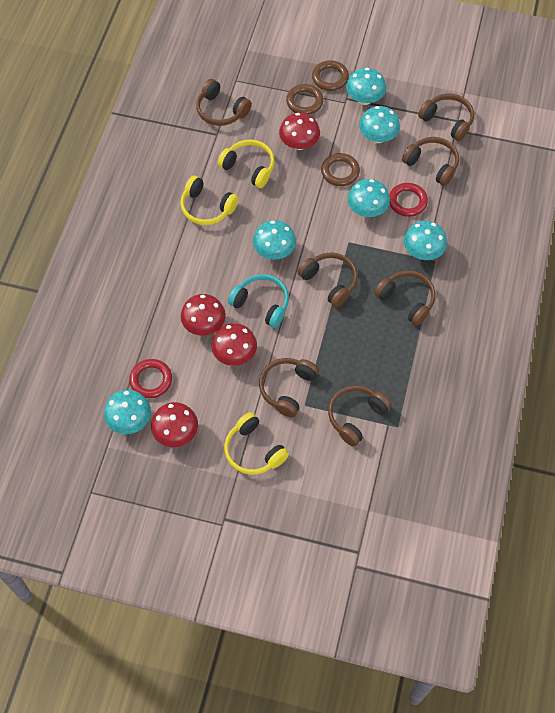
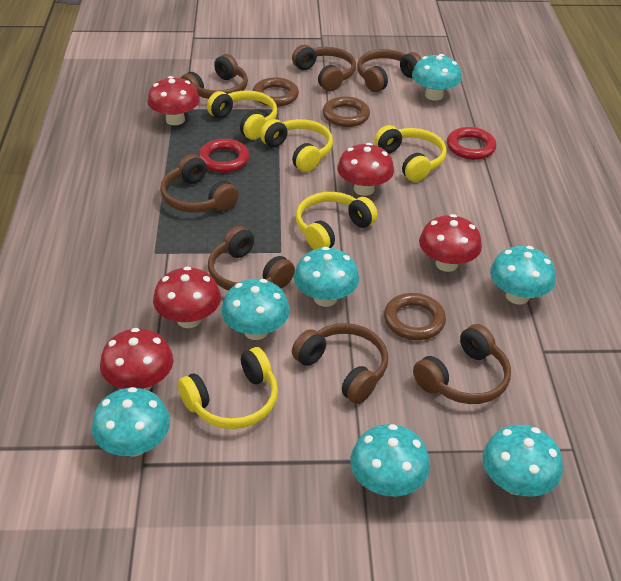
red mushroom: [151,402,198,447] [181,294,226,336] [211,323,257,366] [279,113,320,150] = 4 -> [100,328,173,391] [147,76,200,125] [153,266,221,328] [337,143,394,196] [419,214,482,272] = 5
turquoise headphones: [228,274,289,328] = 1 -> none = 0
turquoise mushroom: [104,390,151,434] [253,220,296,260] [346,68,386,105] [347,179,390,217] [359,106,400,143] [404,221,447,260] = 6 -> [92,387,170,457] [221,279,290,340] [294,247,359,307] [350,424,430,496] [412,54,462,101] [482,425,563,497] [490,246,556,304] = 7
yellow headphones: [181,176,239,225] [218,140,275,188] [224,412,289,475] = 3 -> [178,347,278,429] [207,90,277,140] [260,119,333,172] [296,192,378,250] [374,125,447,182] = 5

